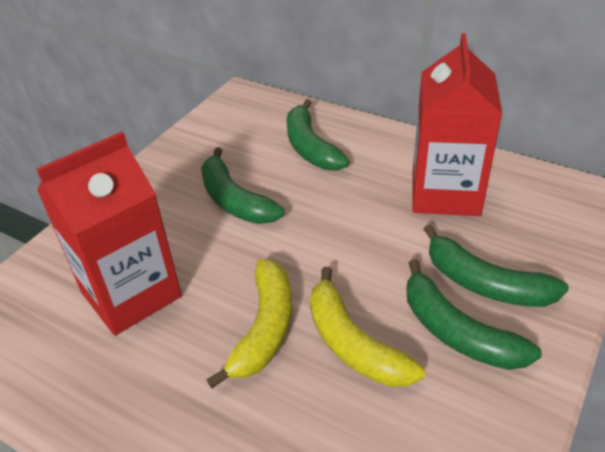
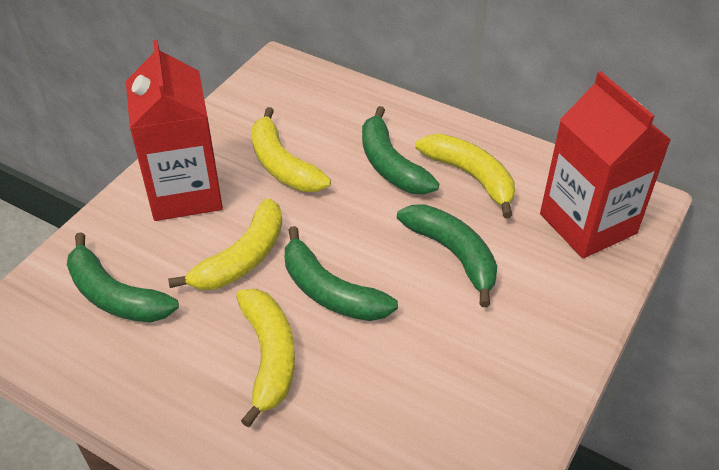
yellow banana: [207,259,292,388] [310,267,425,387] = 2 -> [168,198,282,290] [236,289,295,427] [251,107,331,192] [415,134,515,218] = 4

